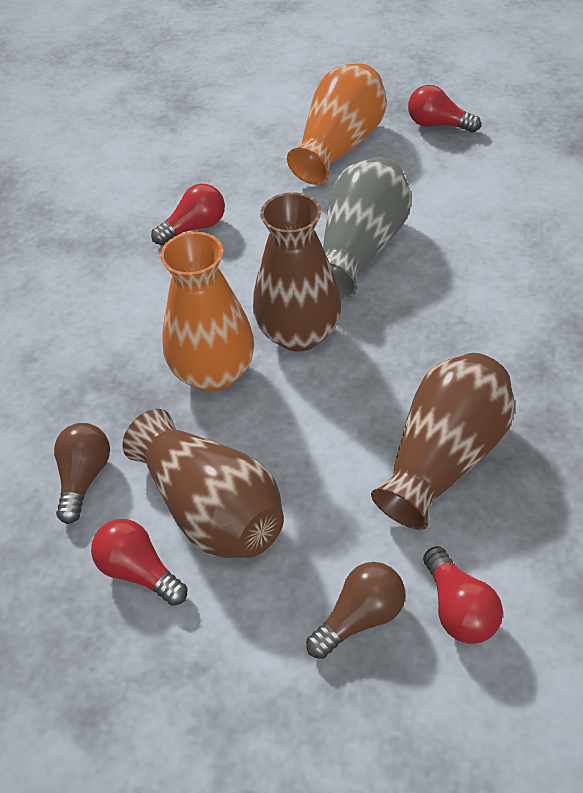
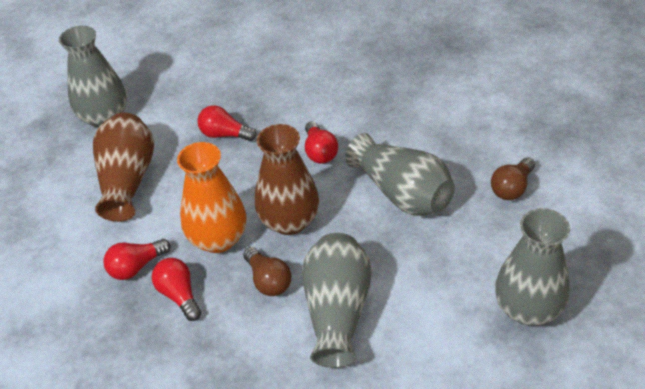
brown vase: [122,409,284,558] [253,192,342,352] [371,353,515,530] = 3 -> [93,113,154,222] [255,124,319,235] = 2
grey vase: [323,157,412,298] = 1 -> [59,25,127,128] [302,233,372,368] [345,133,455,216] [495,208,570,326] = 4
orange vase: [160,232,254,392] [287,63,387,185] = 2 -> [177,142,246,253] = 1

